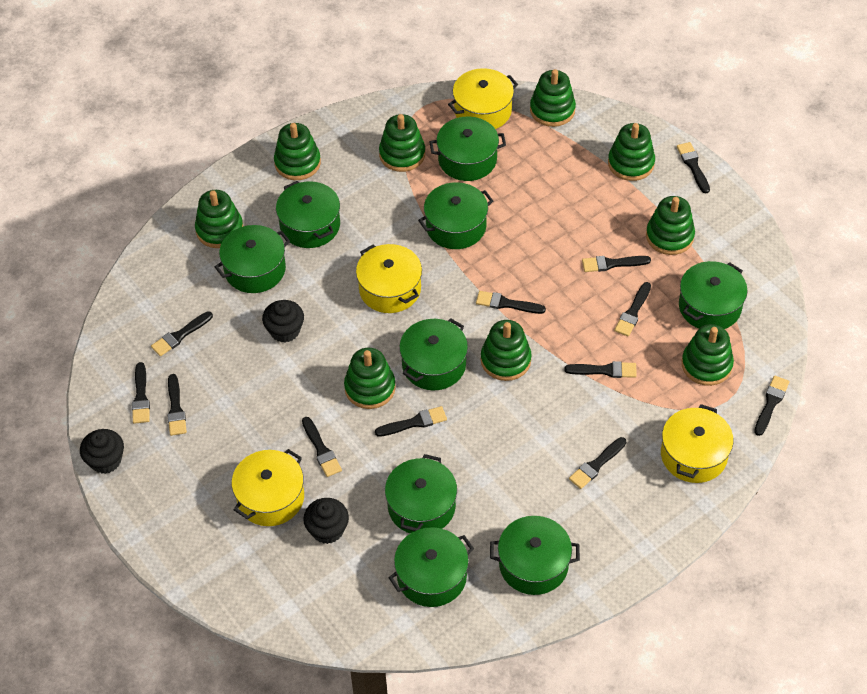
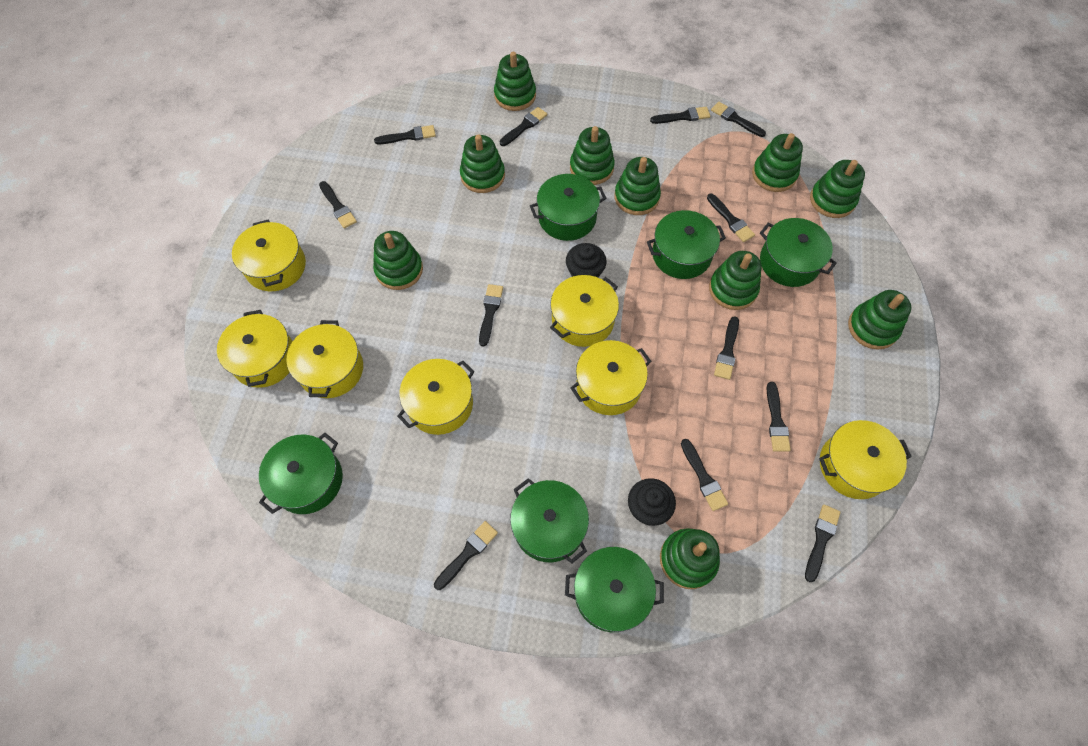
black cupcake: [80,429,124,474] [262,300,304,342] [303,498,349,544] = 3 -> [566,243,607,277] [628,478,676,526] = 2
green pot: [215,225,290,293] [276,181,340,248] [385,454,457,534] [389,527,474,607] [399,318,468,390] [418,182,493,249] [429,116,506,181] [490,516,580,595] [679,261,748,329] = 9 -> [259,433,343,514] [510,478,589,563] [530,174,607,241] [565,547,664,632] [647,210,726,279] [760,218,837,287] = 6
green stacking toy: [195,190,243,248] [274,123,321,180] [344,348,396,409] [379,114,425,172] [481,320,532,381] [530,69,576,127] [608,123,655,181] [646,196,695,255] [682,324,734,386] = 9 -> [373,231,423,290] [460,134,505,193] [494,52,536,111] [570,126,615,185] [614,157,661,215] [660,528,720,589] [709,251,762,310] [752,133,803,192] [810,160,865,218] [848,290,911,350] = 10
yellow pot: [232,449,304,526] [356,244,422,313] [448,68,518,129] [661,404,734,483] = 4 -> [217,310,293,388] [232,220,306,291] [286,320,363,398] [397,359,475,435] [550,275,619,347] [570,340,652,415] [819,420,912,499] = 7

